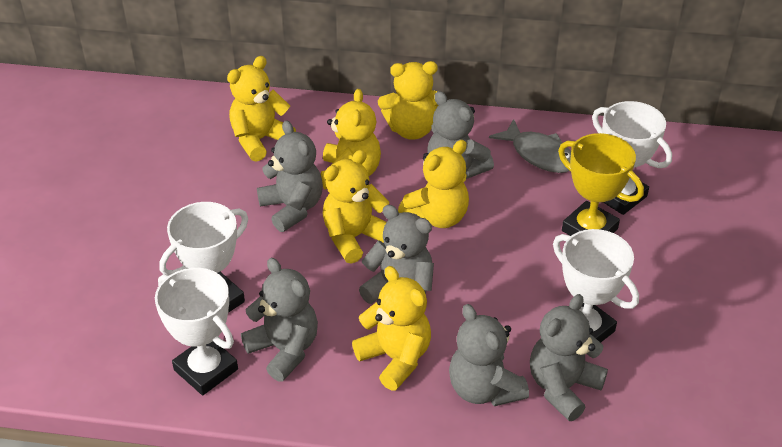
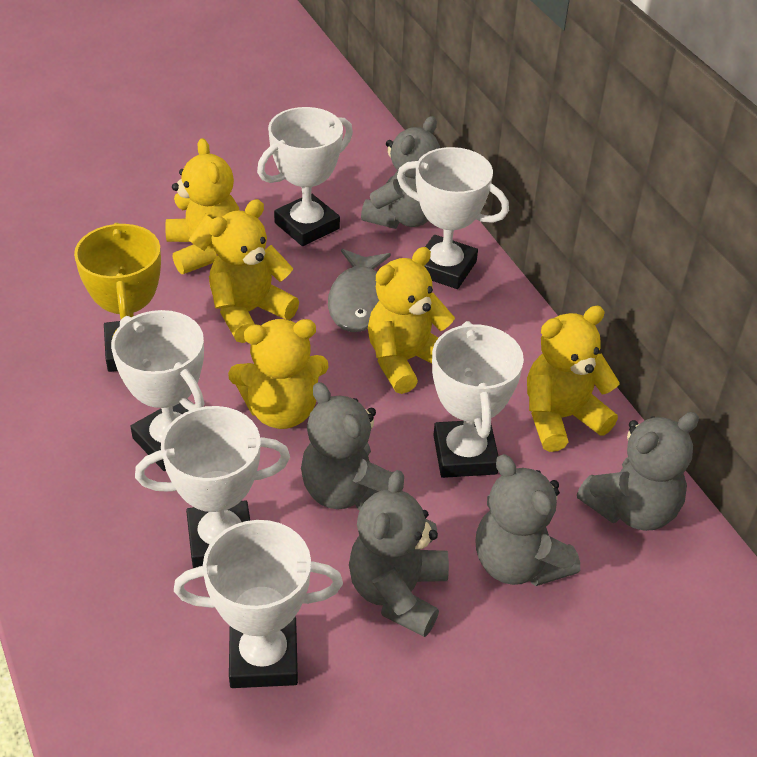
grey teddy bear: [241,258,318,381] [257,120,323,232] [359,205,434,304] [427,91,494,178] [449,304,529,406] [530,294,608,421] = 6 -> [301,382,403,511] [349,470,449,637] [361,116,440,229] [476,454,580,586] [577,412,699,531] = 5
white trophy: [155,268,238,395] [159,202,248,313] [553,229,639,343] [592,101,672,215] = 4 -> [111,310,204,471] [135,406,290,568] [174,520,343,688] [257,107,353,246] [397,147,509,289] [432,321,524,478] = 6
yellow teddy bear: [227,56,296,162] [321,89,381,190] [322,150,389,264] [352,266,431,391] [378,61,439,140] [398,140,469,228] = 6 -> [165,138,240,274] [208,199,299,343] [228,319,329,429] [368,247,455,394] [527,306,620,452] = 5

